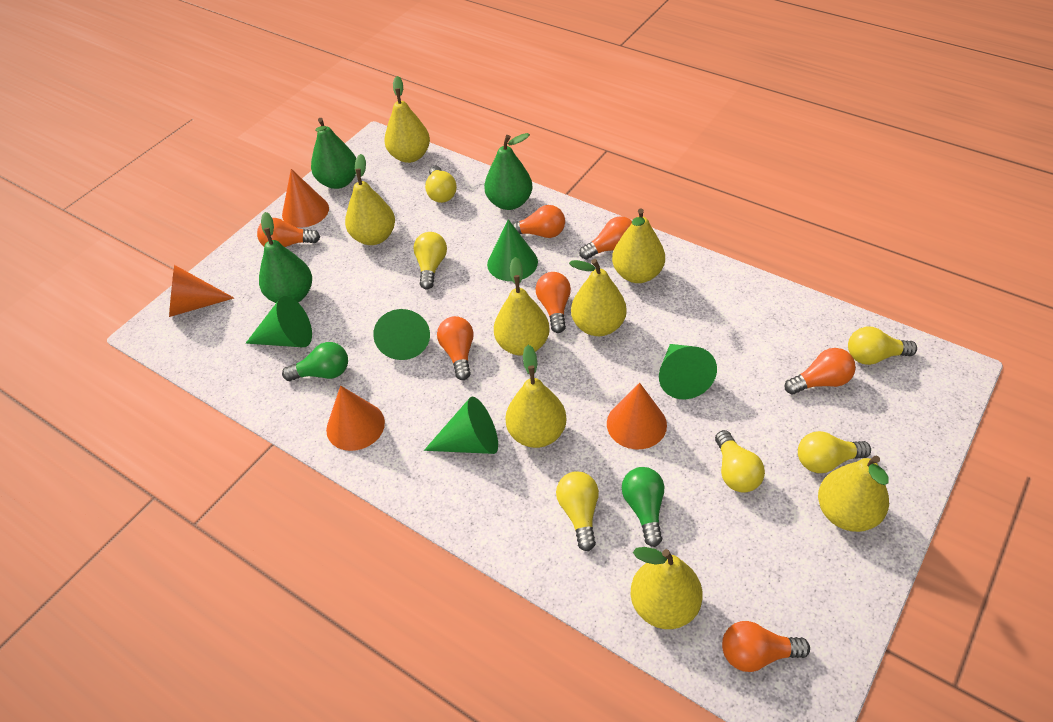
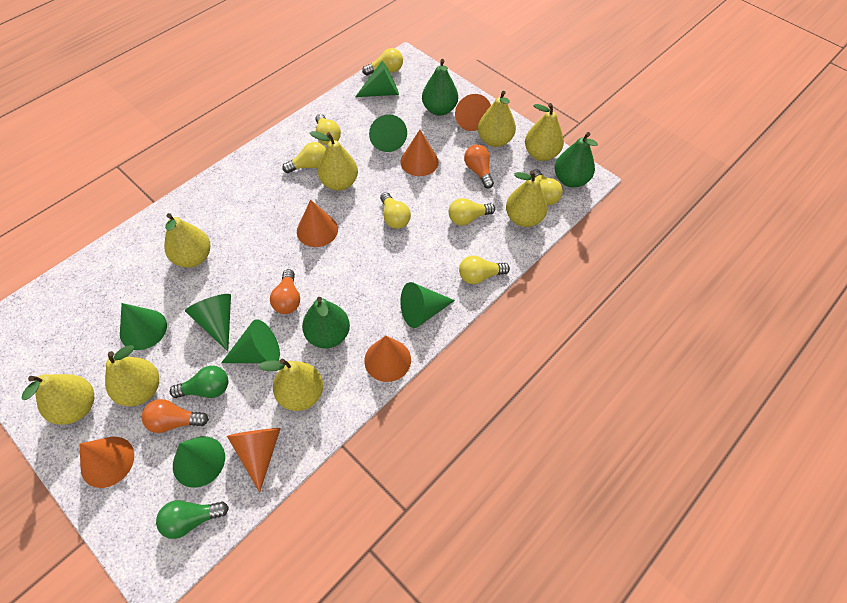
green cone: [246,296,312,347] [373,309,430,360] [424,397,498,454] [487,219,538,281] [659,344,717,399] = 5 -> [120,303,167,350] [173,436,225,488] [185,294,231,351] [221,319,280,363] [355,61,399,97] [369,114,407,152] [400,282,455,328] = 7
orange cone: [169,265,234,317] [282,169,329,228] [326,386,385,451] [607,383,667,449] = 4 -> [80,437,134,488] [227,428,281,492] [297,200,338,247] [364,336,411,382] [400,130,439,176] [455,94,491,131] = 6
orange light bulb: [257,218,320,247] [437,316,474,380] [512,205,565,238] [536,272,571,333] [579,216,632,260] [722,621,810,672] [784,348,856,394] = 7 -> [142,399,209,433] [270,269,300,314] [464,145,494,188] = 3
yellow light bulb: [413,232,447,289] [425,166,457,203] [556,471,599,551] [715,430,765,493] [798,431,871,473] [848,327,917,365] = 6 -> [282,142,326,173] [316,114,341,145] [362,48,403,75] [380,192,411,229] [449,198,495,226] [459,255,510,284] [531,170,563,205] = 7

